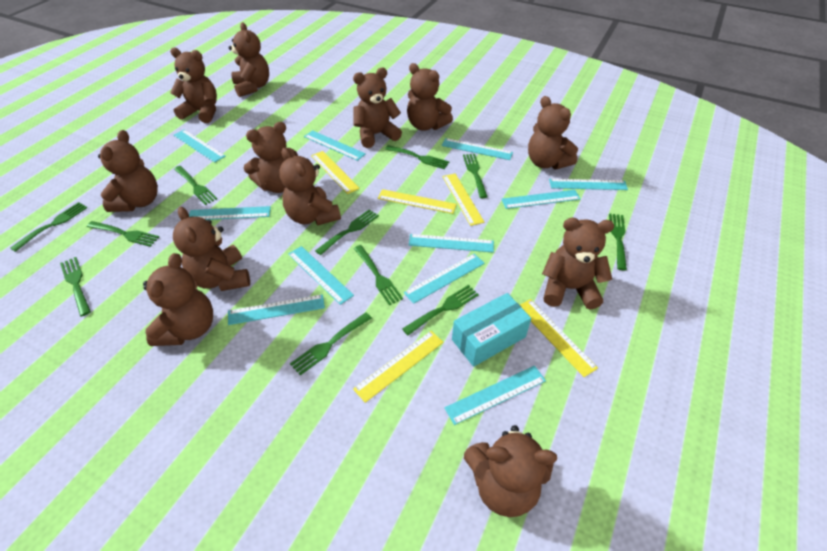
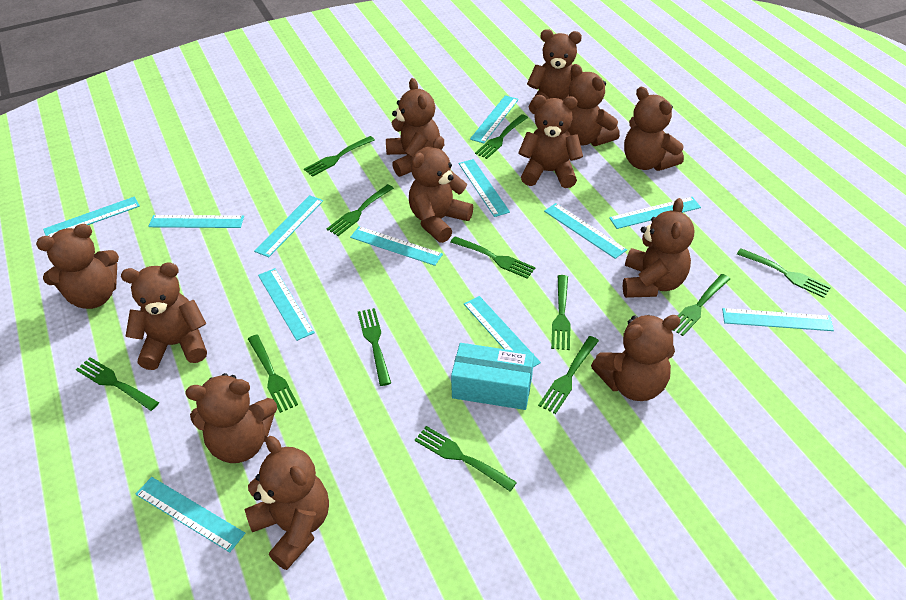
green fork: [10,202,88,252] [60,257,91,316] [87,221,159,247] [174,166,217,205] [290,312,372,375] [315,209,379,255] [354,245,403,306] [385,145,449,169] [402,285,479,335] [463,154,487,198] [609,213,627,270] = 11 -> [76,357,159,411] [248,335,298,413] [304,136,375,177] [327,184,394,236] [358,308,391,386] [415,426,517,492] [450,236,536,279] [475,114,528,159] [538,336,599,414] [551,275,571,350] [673,274,730,336] [737,249,831,298] = 12
turquoise ruler: [174,129,226,162] [189,206,271,220] [228,294,325,325] [288,246,354,305] [304,130,366,161] [404,254,485,304] [409,234,494,252] [442,138,513,160] [444,365,546,425] [501,190,580,209] [549,179,628,190] = 11 -> [43,196,140,237] [135,477,245,552] [148,215,244,228] [254,195,323,257] [258,268,315,341] [350,226,443,266] [459,159,510,217] [464,296,541,367] [470,95,519,144] [544,203,627,259] [609,197,701,229] [722,308,834,331] = 12
yellow ruler: [311,151,360,194] [353,331,444,403] [378,189,457,214] [442,174,484,226] [520,299,598,377] = 5 -> none = 0

